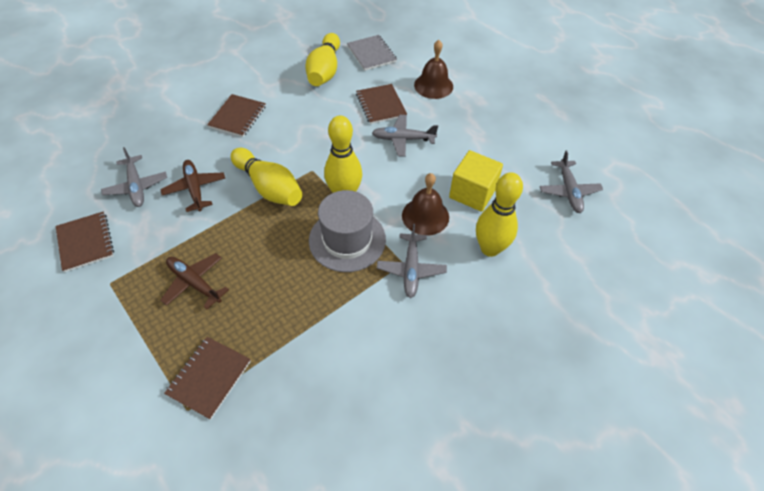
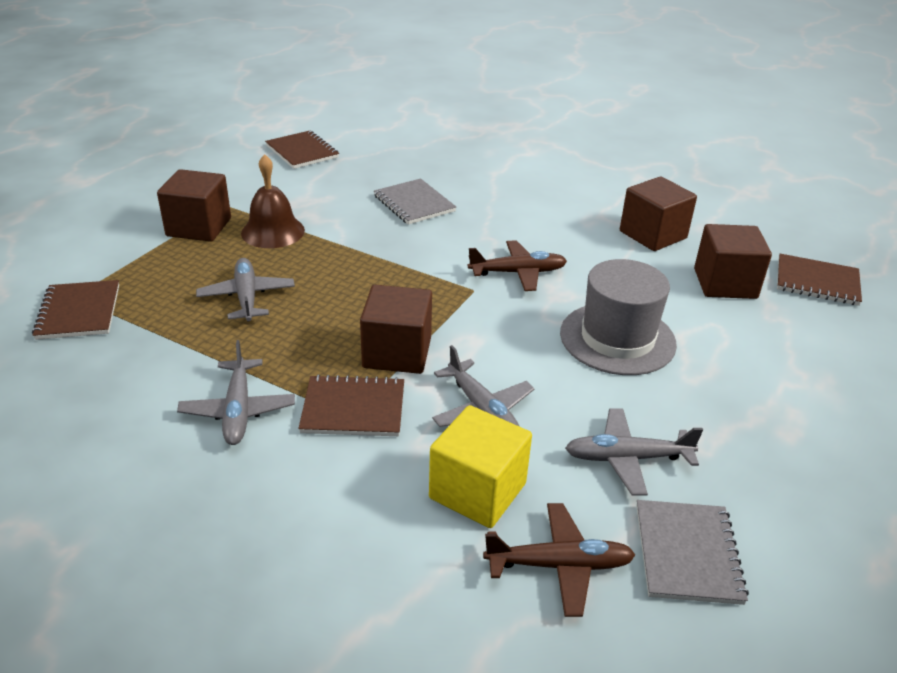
brown bell: [402,173,449,235] [414,40,453,99] = 2 -> [241,154,305,248] = 1
brown cube: none = 0 -> [157,169,231,242] [360,285,432,374] [620,176,697,251] [694,224,772,299] = 4
grey notebook: [347,35,397,71] = 1 -> [374,178,456,225] [636,500,749,605] = 2
yellow bowling pin: [231,148,302,206] [305,33,340,86] [324,116,362,193] [476,173,523,257] = 4 -> none = 0

